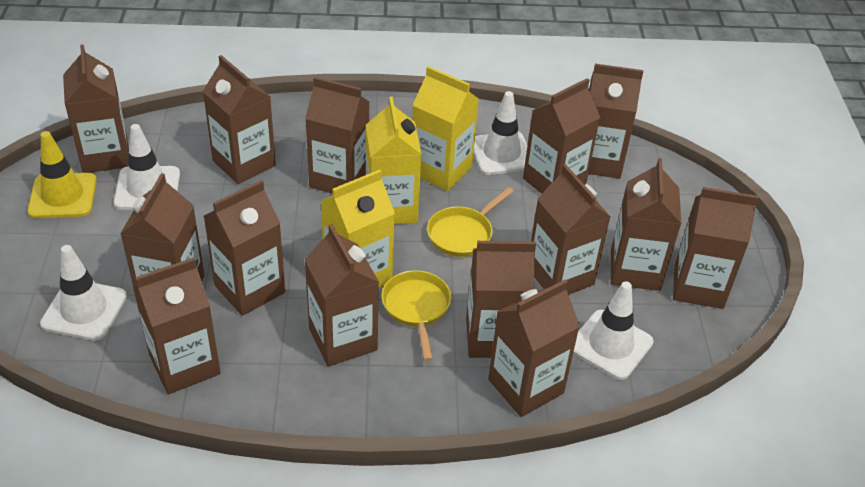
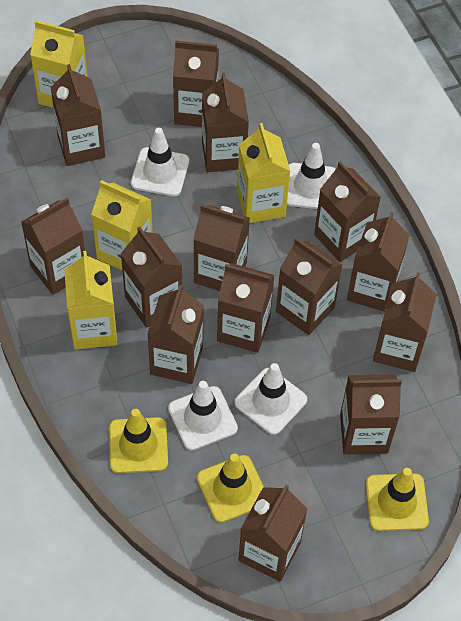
yellow carton: [321,170,395,288] [366,97,422,224] [412,66,479,191] = 3 -> [30,20,88,108] [64,251,118,349] [91,180,153,270] [237,123,291,223] = 4
yellow pan: [381,270,451,361] [427,187,514,257] = 2 -> none = 0
yellow traffic cone: [27,131,97,218] = 1 -> [109,409,168,473] [197,454,264,523] [366,468,429,531] = 3

